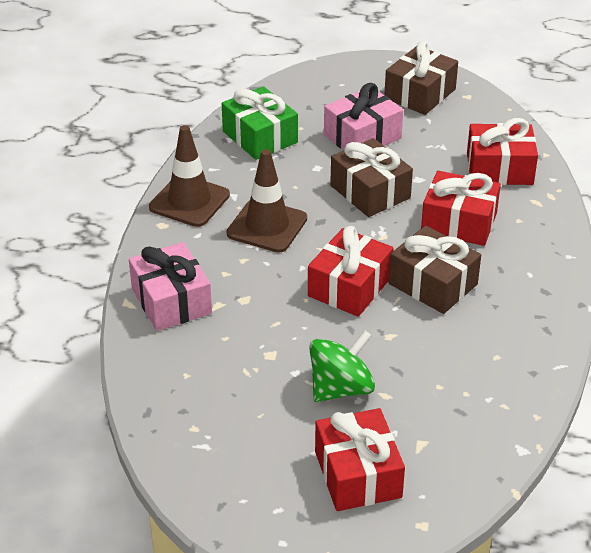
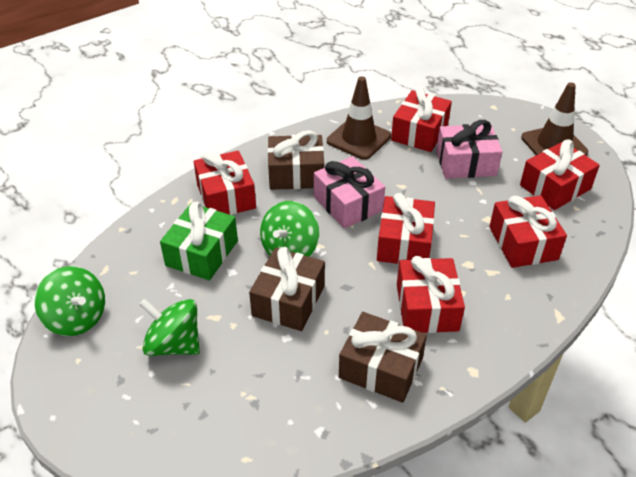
green spinning top: [309,330,375,402] = 1 -> [35,266,105,336] [139,298,200,356] [260,201,319,257] = 3
red gift: [308,226,394,317] [315,408,405,511] [421,171,501,246] [467,118,538,185] = 4 -> [194,151,256,215] [377,193,435,264] [391,87,452,152] [397,256,465,333] [489,195,567,268] [520,139,600,210] = 6

